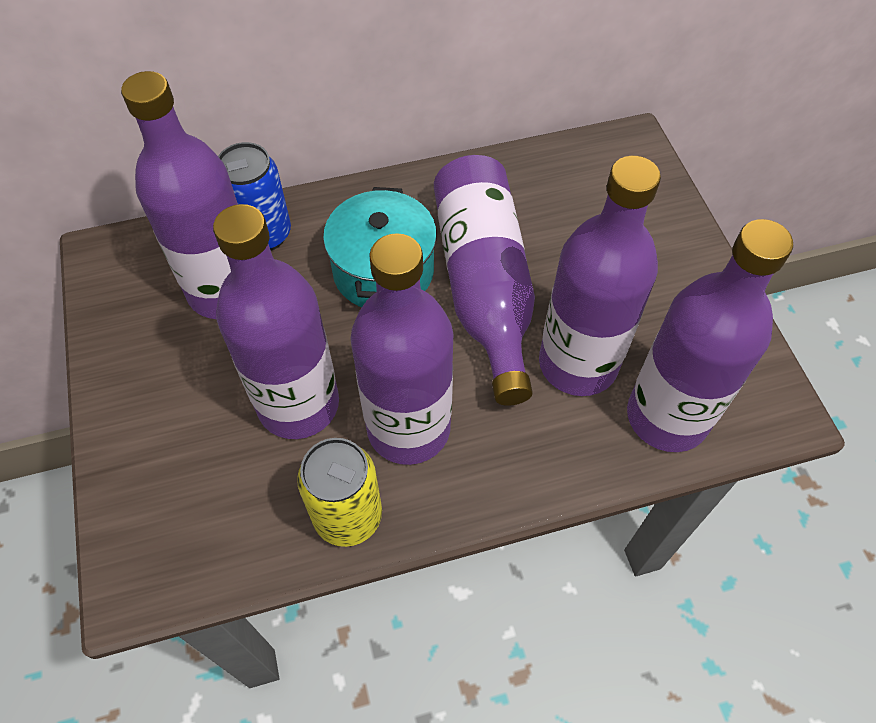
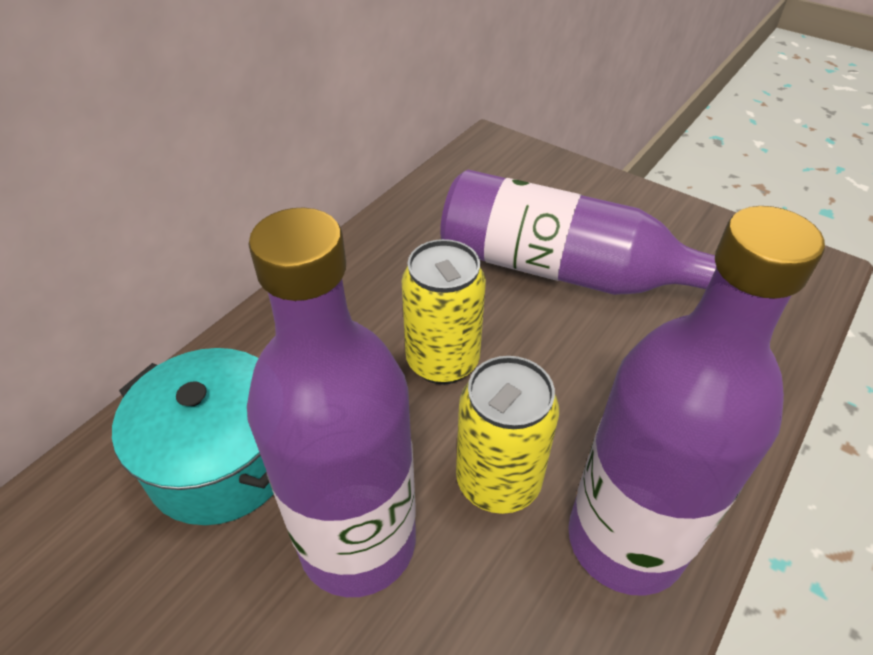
blue can: [218,142,291,251] = 1 -> none = 0
purple bottle: [121,71,238,319] [213,204,339,439] [351,233,453,465] [434,155,535,406] [539,156,661,396] [627,219,793,452] = 6 -> [247,208,416,597] [440,170,716,295] [568,206,825,596] = 3
yellow can: [297,438,382,547] = 1 -> [402,239,486,385] [456,356,559,514] = 2

